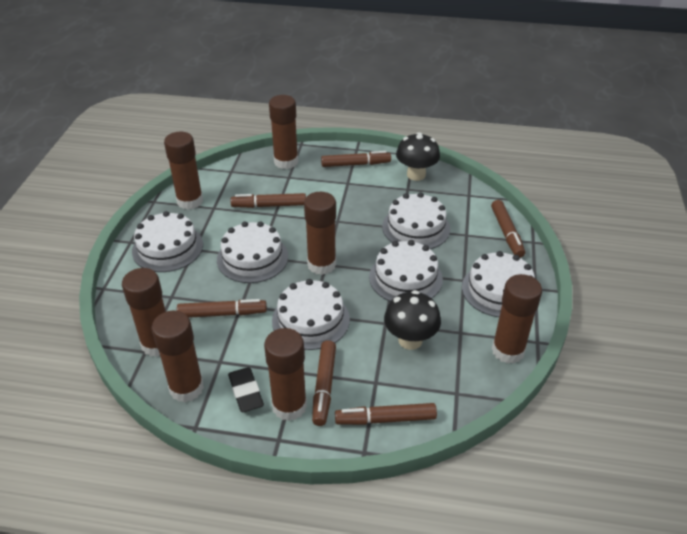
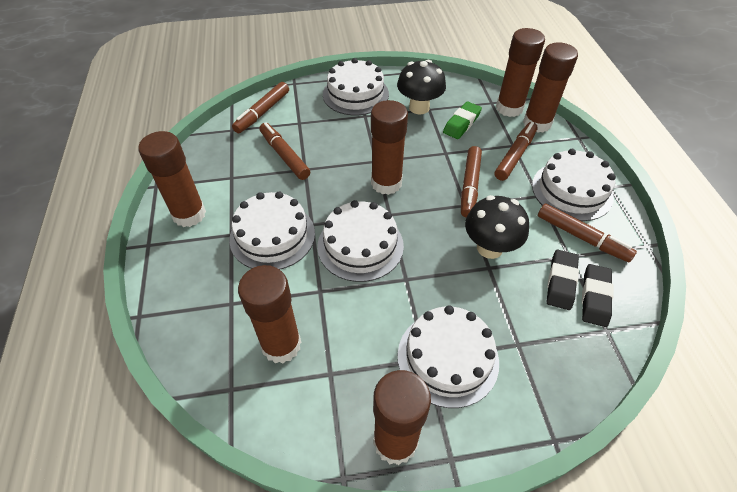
black eraser: [228,367,264,412] = 1 -> [547,250,579,310] [582,264,614,327] = 2
brown glue stick: [122,268,166,357] [152,311,204,402] [164,132,203,210] [264,328,307,421] [269,95,298,169] [304,192,336,275] [492,274,542,364] = 7 -> [138,131,206,227] [238,265,301,363] [371,100,408,195] [373,370,431,465] [496,28,545,117] [523,42,578,133] = 6
brown marker: [177,299,267,318] [231,193,306,208] [312,340,336,426] [321,151,391,167] [335,403,437,425] [491,200,525,258] = 6 -> [232,82,289,133] [259,122,310,180] [461,146,482,218] [495,122,538,181] [538,203,637,263] = 5
green eraser: none = 0 -> [443,102,482,139] = 1
white cake: [132,211,203,272] [217,221,288,283] [272,279,350,350] [369,240,443,302] [382,192,450,249] [462,251,535,317] = 6 -> [229,192,315,270] [317,200,404,282] [323,58,389,115] [398,306,499,408] [532,149,616,221] = 5

